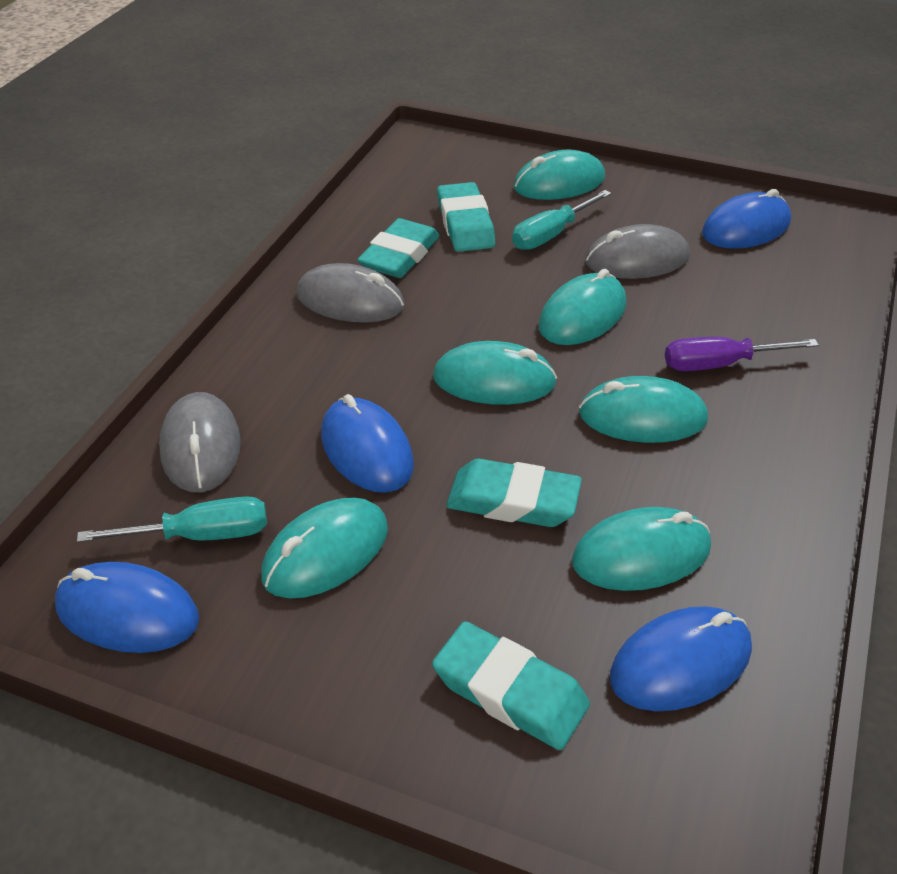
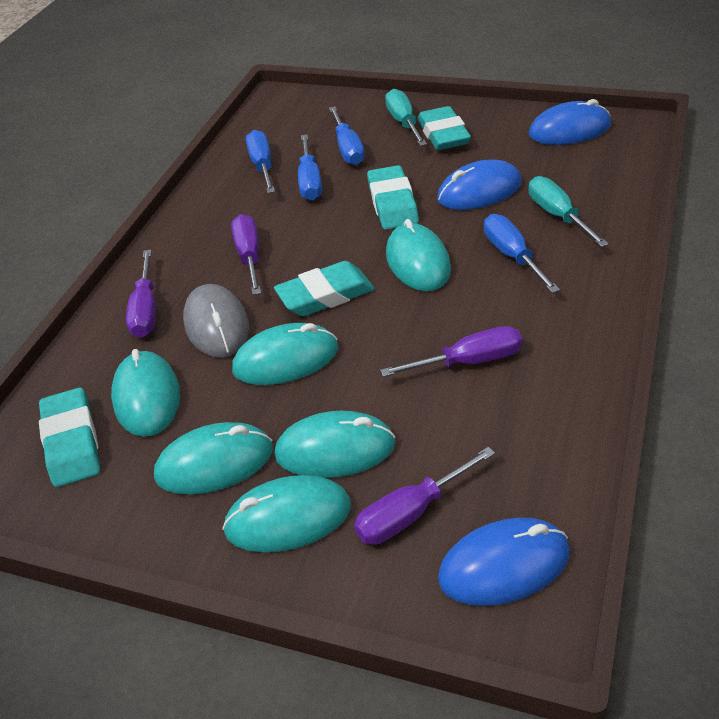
blue mouse: [55,562,199,653] [321,394,414,493] [610,606,752,711] [702,189,791,249] = 4 -> [437,160,522,210] [438,518,570,606] [529,99,611,145] = 3
blue screwdriver: none = 0 -> [246,130,275,193] [298,135,322,200] [329,106,365,165] [484,214,560,293] = 4
grey mouse: [159,392,241,492] [296,263,405,323] [585,224,690,279] = 3 -> [183,284,249,357] = 1
purple screwdriver: [665,337,819,371] = 1 -> [126,250,156,338] [231,214,261,295] [354,447,495,545] [380,326,522,377] = 4

